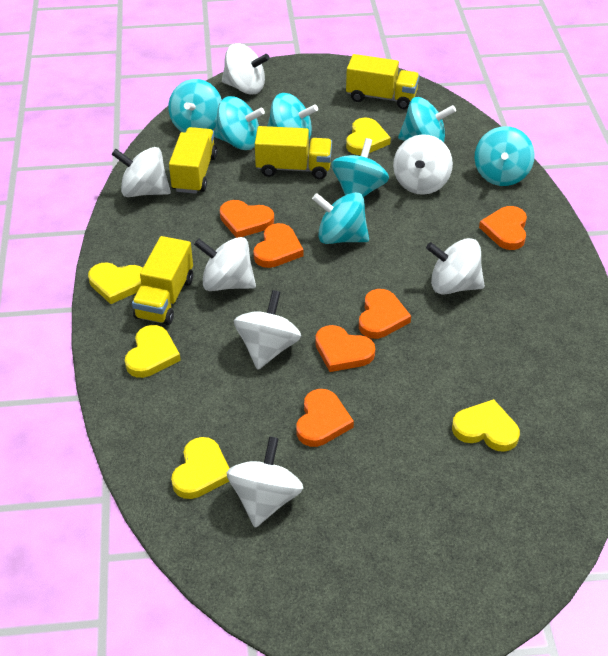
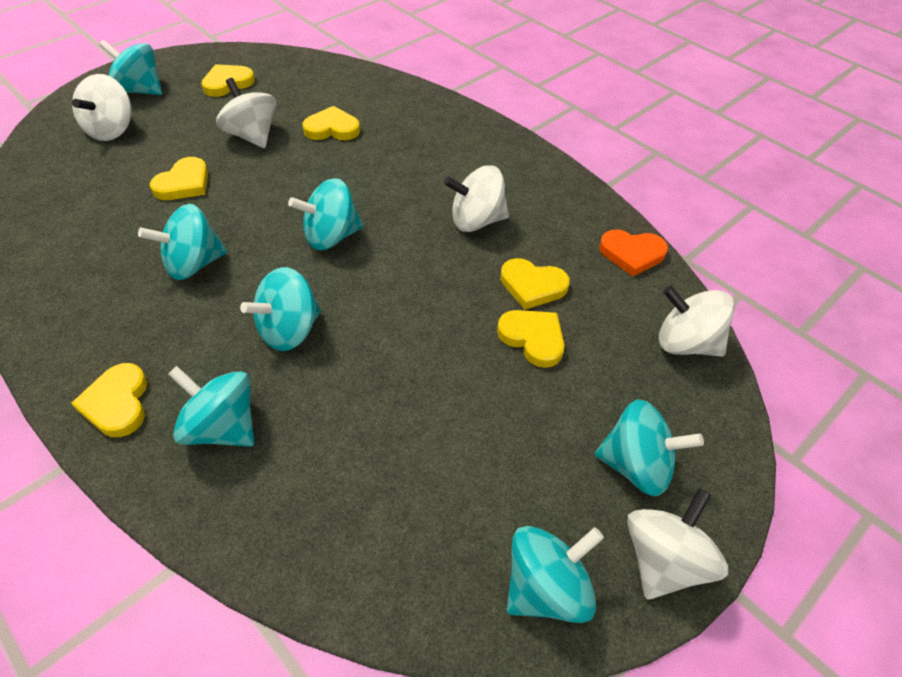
orange heart: [220,200,274,238] [253,223,304,268] [296,389,354,447] [315,325,375,372] [359,289,411,339] [479,206,527,250] = 6 -> [599,230,668,277] = 1
white spinning top: [111,147,171,197] [194,237,256,291] [222,43,270,95] [226,436,303,528] [234,290,301,369] [393,134,453,195] [426,238,485,295] = 7 -> [72,74,132,141] [216,78,276,148] [444,165,509,232] [627,488,728,600] [659,286,735,357] = 5
yellow heart: [88,263,143,304] [125,325,181,378] [171,437,230,499] [346,117,391,155] [452,399,520,452] = 5 -> [71,363,147,437] [150,157,208,200] [201,64,255,97] [302,106,360,140] [497,310,565,368] [500,258,570,309] = 6
yellow truck: [132,236,193,325] [169,127,217,194] [255,126,332,179] [346,54,420,109] = 4 -> none = 0

